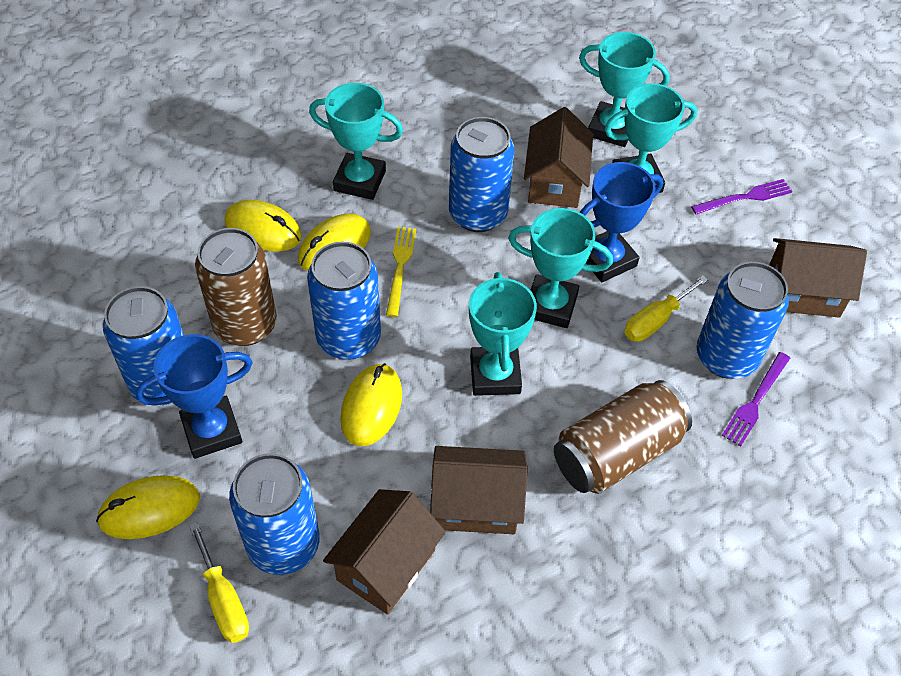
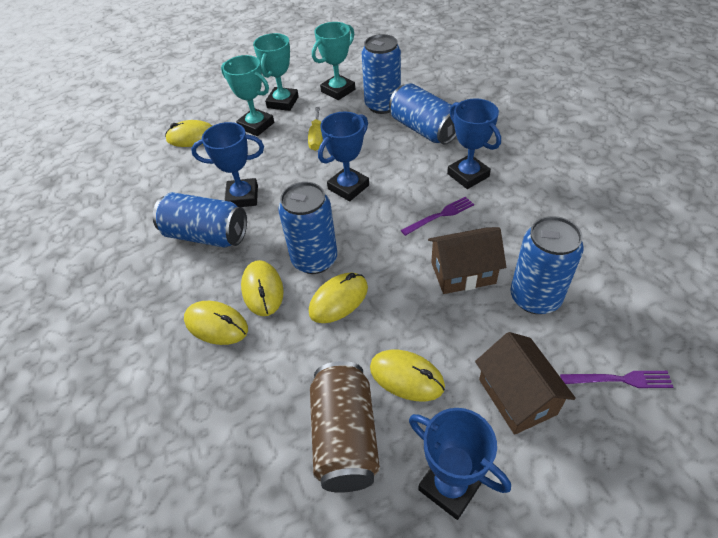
blue trophy: [136,334,253,459] [580,162,663,282] = 2 -> [191,122,264,207] [318,112,369,201] [409,408,511,520] [447,98,501,189] = 4
brown can: [195,228,277,346] [554,380,692,494] = 2 -> [310,361,380,493] = 1
brown house: [323,489,446,615] [430,446,528,534] [524,107,593,208] [769,238,867,318] = 4 -> [428,227,506,294] [475,332,576,435] = 2
turquoise trophy: [309,83,403,200] [469,272,537,396] [508,208,613,328] [579,32,670,147] [604,83,697,193] = 5 -> [221,55,274,136] [253,33,299,111] [312,22,355,100] = 3
yellow fork: [386,227,416,317] = 1 -> none = 0
yellow mouse: [96,475,200,539] [225,200,302,252] [298,213,371,271] [340,363,402,446] = 4 -> [165,120,212,147] [184,301,248,345] [241,260,284,316] [309,272,368,323] [370,350,445,401] = 5
yellow screwdriver: [189,522,249,643] [624,276,708,342] = 2 -> [308,107,323,151] = 1

